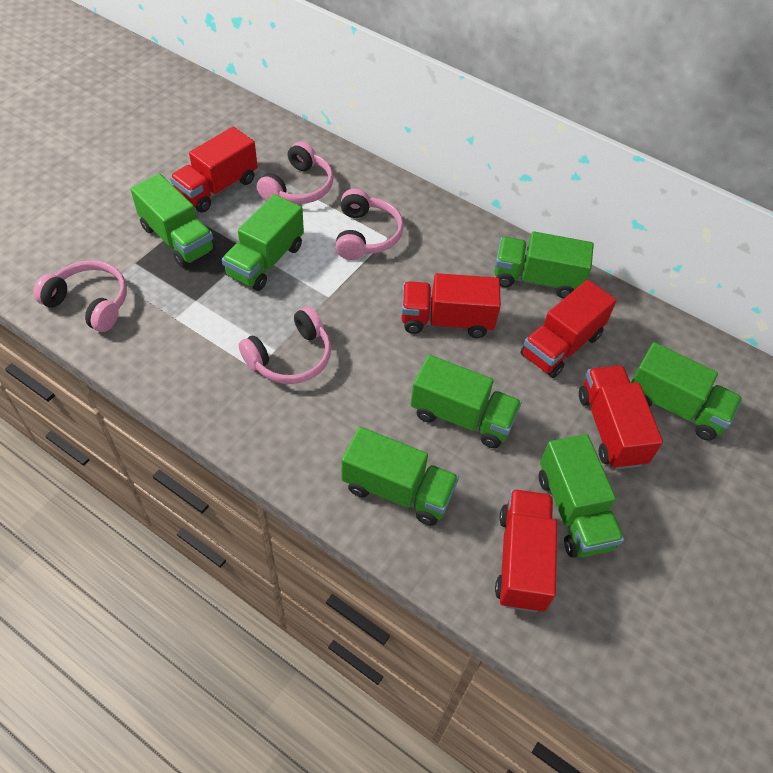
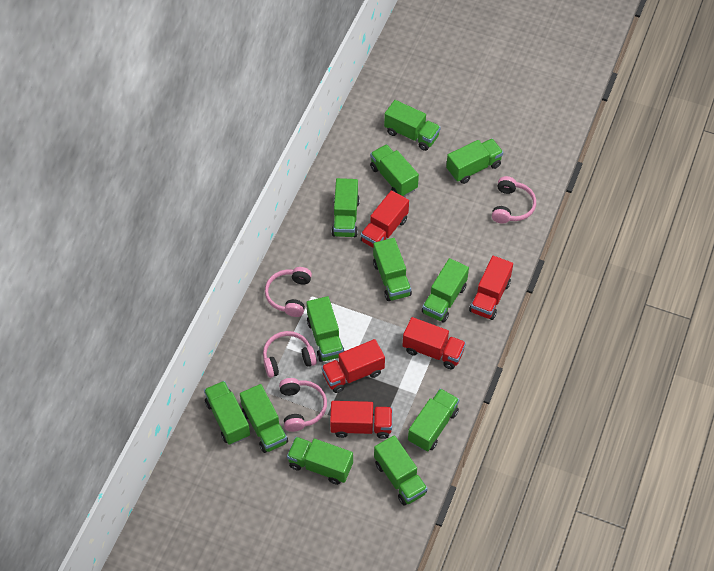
green truck: [130,174,216,267] [222,194,304,291] [342,427,459,526] [410,355,522,448] [494,231,594,299] [539,434,624,558] [631,342,742,441] = 7 -> [204,381,250,445] [240,384,288,453] [287,437,353,485] [306,296,345,362] [332,178,360,237] [370,144,419,197] [373,238,412,301] [374,435,428,506] [384,100,441,151] [408,389,459,452] [422,258,469,322] [446,139,503,184] = 12

